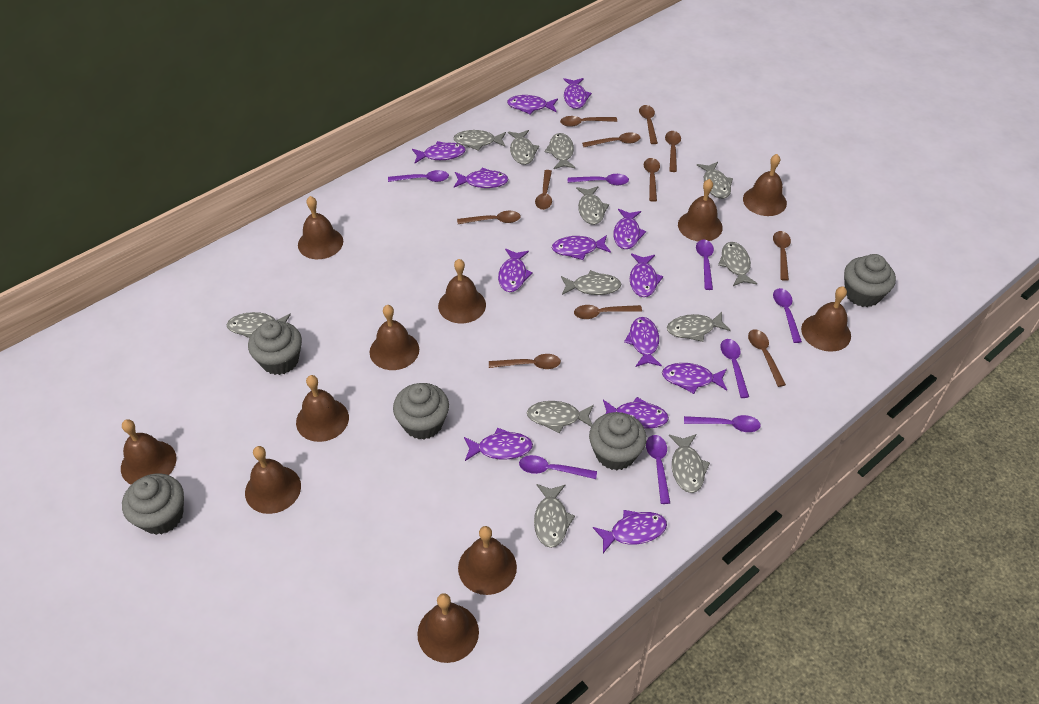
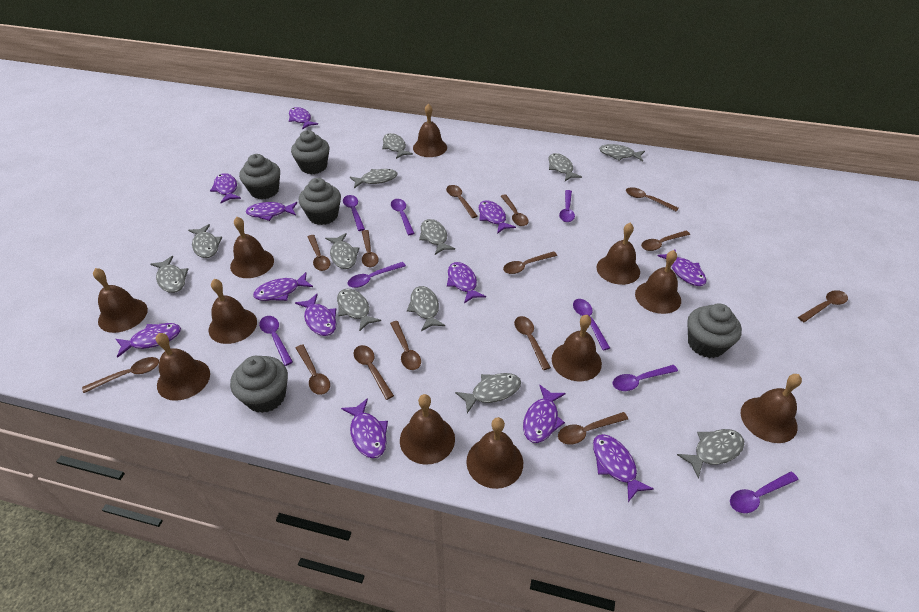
brown spoon: [457,211,521,224] [489,354,561,369] [535,170,552,210] [560,116,617,127] [574,305,642,319] [582,132,640,147] [639,105,658,144] [644,158,660,202] [665,131,681,172] [748,329,786,387] [773,231,791,281] = 11 -> [82,357,159,393] [296,344,330,395] [308,235,331,271] [354,345,394,400] [362,230,379,267] [390,321,421,370] [446,185,478,218] [501,194,528,226] [503,251,557,274] [514,316,551,370] [558,412,628,445] [626,187,679,212] [641,231,690,251] [798,290,848,322] = 14
purple fish: [412,141,466,163] [454,168,509,188] [464,427,533,461] [498,249,533,292] [507,95,558,115] [552,235,611,260] [563,78,592,109] [593,510,667,553] [603,397,669,429] [613,209,646,249] [624,317,662,367] [630,254,663,297] [662,363,727,394] = 13 -> [116,323,181,358] [210,173,241,203] [246,202,297,221] [253,272,313,301] [289,107,318,130] [295,294,336,336] [341,398,388,458] [447,262,486,304] [479,200,516,234] [523,385,566,443] [593,434,654,502] [658,249,707,286] = 12

